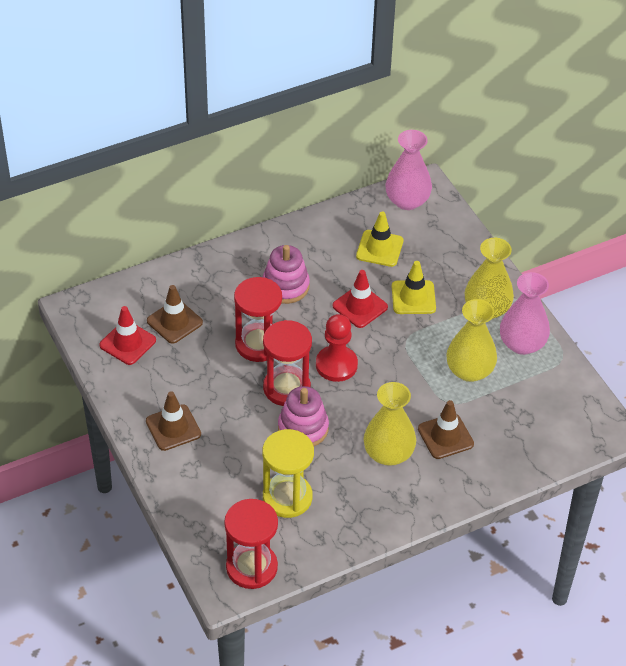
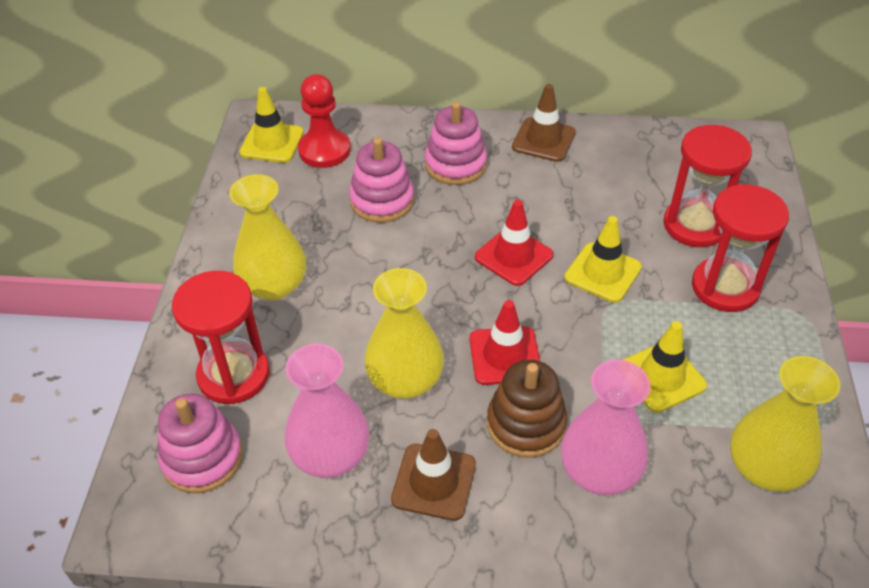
brown stacking toy: none = 0 -> [487,360,567,458] = 1
brown traffic cone: [146,391,201,451] [147,285,203,344] [418,400,474,459] = 3 -> [391,429,476,521] [512,84,576,162] = 2
pink stacking toy: [263,245,310,304] [278,386,329,446] = 2 -> [158,394,243,493] [349,137,414,223] [425,102,487,185] = 3
yellow hourglass: [262,429,314,518] = 1 -> none = 0
yellow traffic cone: [356,212,404,267] [392,261,436,314] = 2 -> [239,87,304,163] [564,216,642,303] [623,321,707,413] = 3

